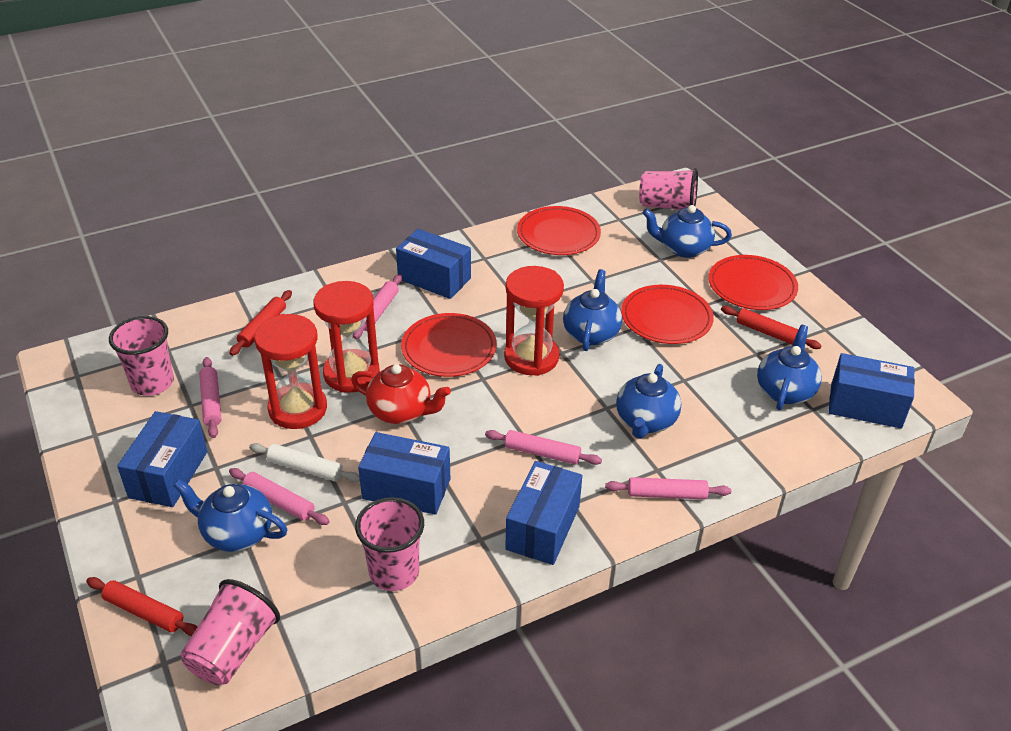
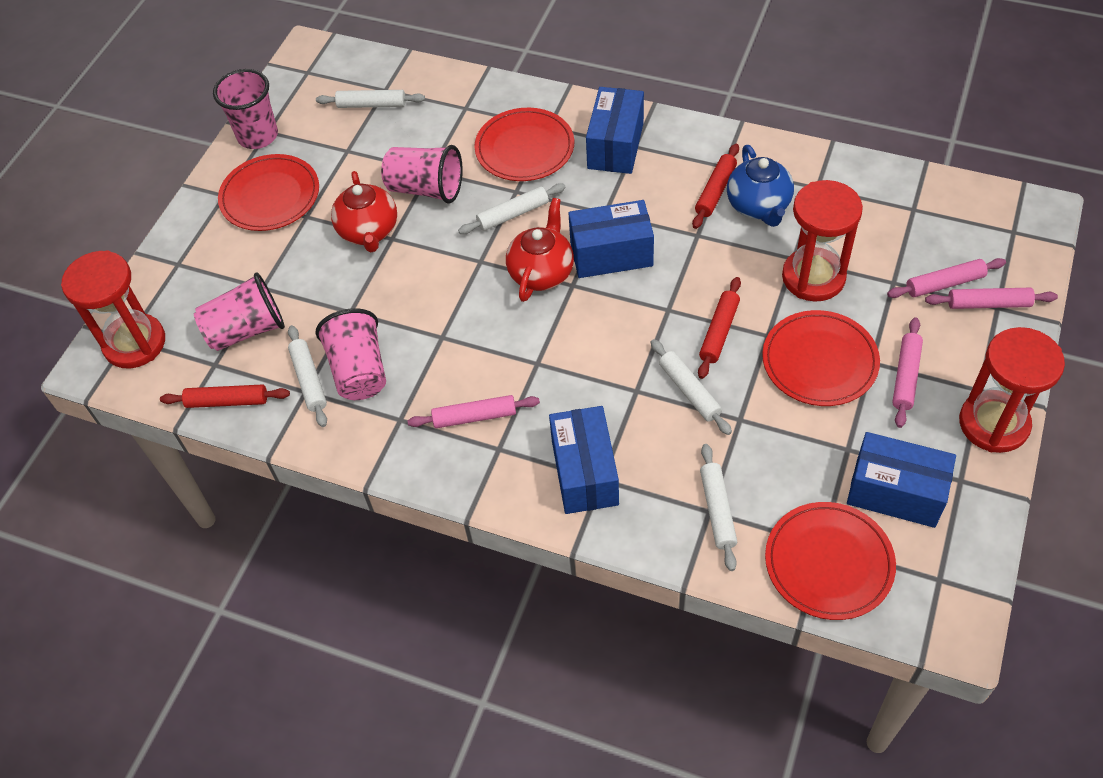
blue box: [117,411,207,507] [358,432,450,515] [396,229,471,299] [505,461,582,565] [829,353,915,429] = 5 -> [549,406,619,514] [568,200,654,278] [586,87,644,174] [847,432,956,528] = 4
blue teapot: [173,479,287,552] [563,269,622,351] [616,364,681,439] [642,205,732,258] [757,325,822,410] = 5 -> [727,145,794,227] = 1
pink rolling pin: [199,357,221,438] [229,468,330,525] [353,274,402,339] [485,430,602,465] [605,477,731,500] = 5 -> [407,395,540,428] [887,258,1006,298] [892,317,923,428] [925,288,1058,309] = 4
red teapot: [351,364,451,424] = 1 -> [331,171,397,252] [506,198,574,302] = 2
white rolling pin: [249,443,360,482] = 1 -> [288,325,327,427] [316,90,425,108] [458,183,566,234] [651,339,732,435] [700,444,737,571] = 5

